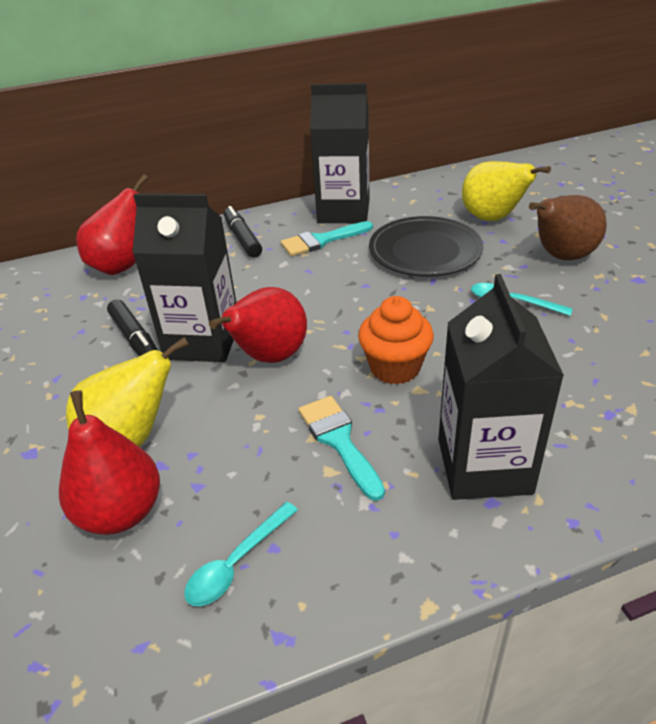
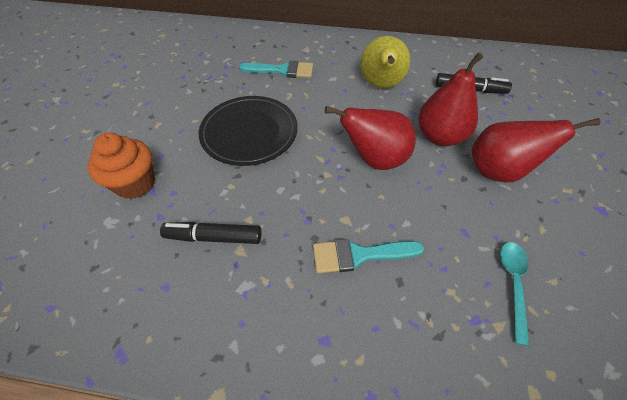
black carton: [132,193,236,362] [310,83,370,223] [438,274,564,500] = 3 -> none = 0
brown pear: [529,195,607,260] = 1 -> none = 0
turquoise spoon: [184,502,298,606] [471,283,573,316] = 2 -> [500,242,529,346] = 1
yellow pear: [66,337,189,447] [462,161,551,221] = 2 -> [360,36,410,89] = 1

